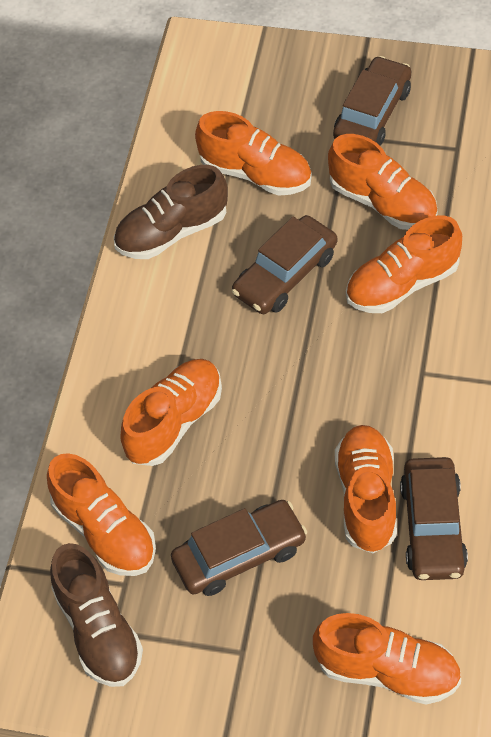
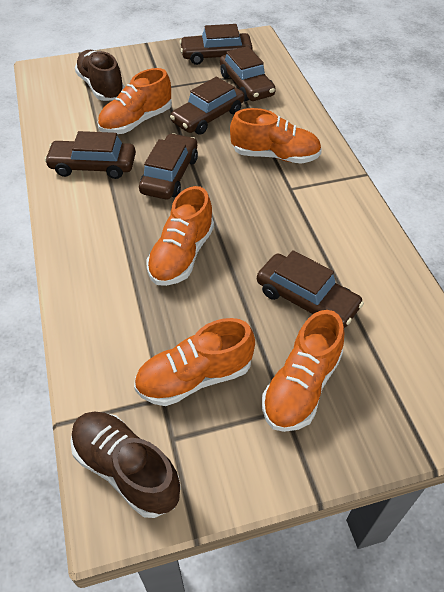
brown car: [171,500,307,596] [232,215,337,314] [333,56,411,146] [400,457,468,580] = 4 -> [44,131,136,179] [139,133,198,199] [170,77,245,135] [180,24,253,65] [220,46,276,101] [257,250,364,328] = 6
orange shoe: [47,453,156,576] [120,359,222,466] [195,111,312,196] [313,613,461,705] [328,134,438,230] [335,425,397,553] [346,216,462,313] = 7 -> [97,68,172,134] [134,318,255,406] [147,186,214,286] [230,108,322,164] [262,310,344,432] = 5

